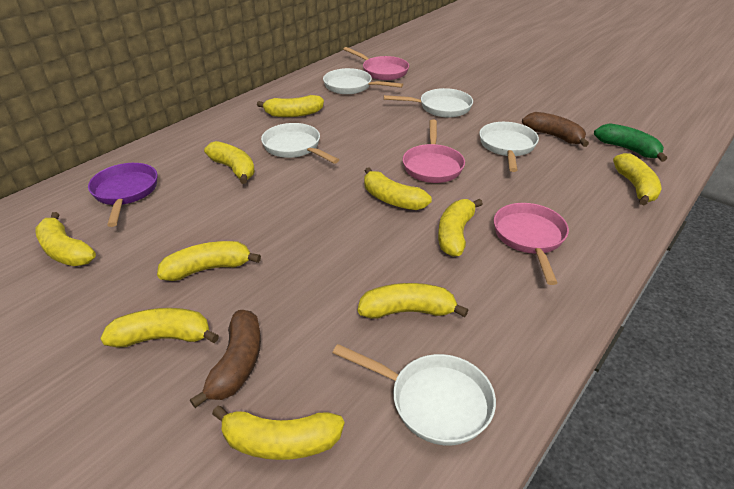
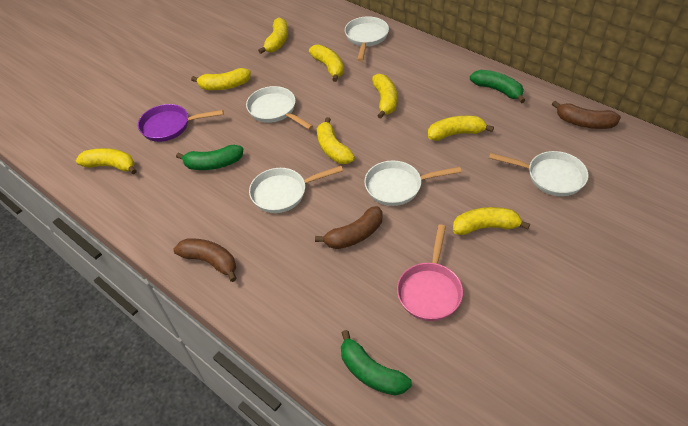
brown banana: [190,310,261,408] [522,112,589,147] = 2 -> [174,238,237,282] [315,206,383,249] [552,101,621,129] = 3
green banana: [594,123,667,162] = 1 -> [176,145,243,170] [341,330,412,396] [470,70,526,103] = 3
pink pan: [343,47,409,80] [403,119,465,183] [494,203,569,285] = 3 -> [397,225,463,321] = 1
yellow banana: [35,212,96,266] [100,308,219,348] [157,241,261,281] [204,141,255,184] [212,406,344,460] [257,95,324,117] [358,283,468,319] [364,167,432,210] [438,199,483,257] [613,153,662,205] = 10 -> [76,148,137,174] [191,68,251,90] [258,18,288,54] [309,45,344,82] [317,117,355,164] [372,74,397,119] [428,116,494,141] [453,207,530,235] = 8

